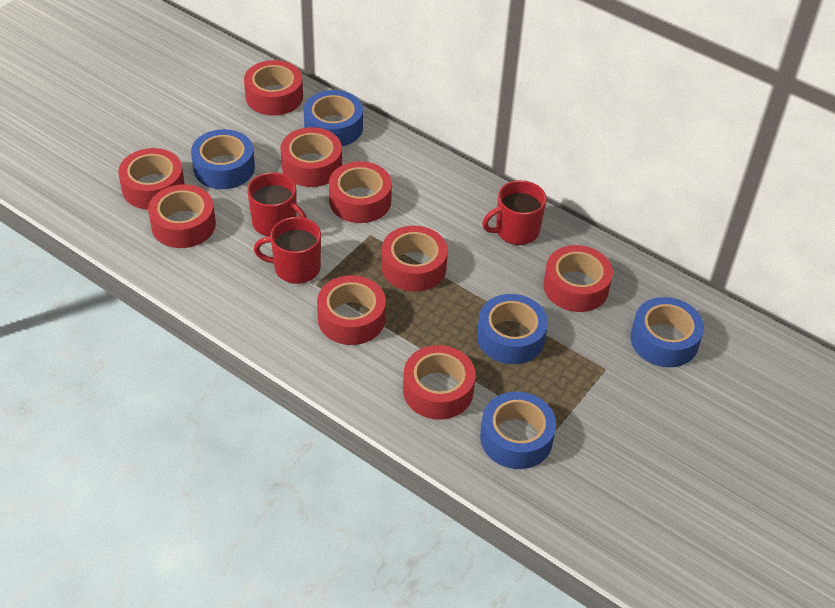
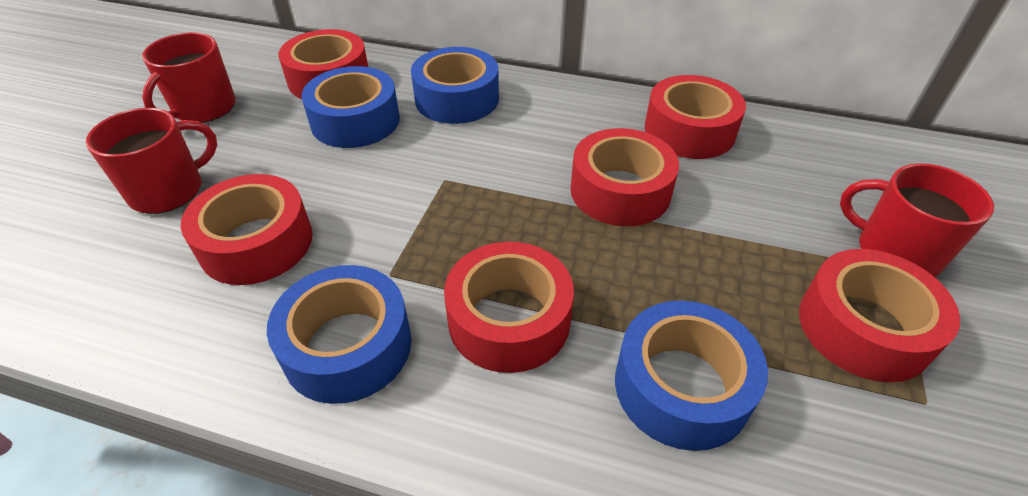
blue tape: [191,129,255,189] [303,90,363,146] [477,294,548,364] [480,392,556,469] [631,297,704,367] = 5 -> [267,265,411,404] [301,66,400,148] [411,47,499,124] [615,300,768,451] = 4
red tape: [118,148,185,209] [148,184,216,248] [244,60,303,116] [280,127,342,187] [317,275,386,345] [329,161,392,223] [382,226,448,292] [403,345,475,419] [544,245,613,312] = 9 -> [181,174,312,285] [278,29,368,99] [444,242,574,373] [571,128,679,226] [645,75,746,159] [799,249,960,382] = 6

